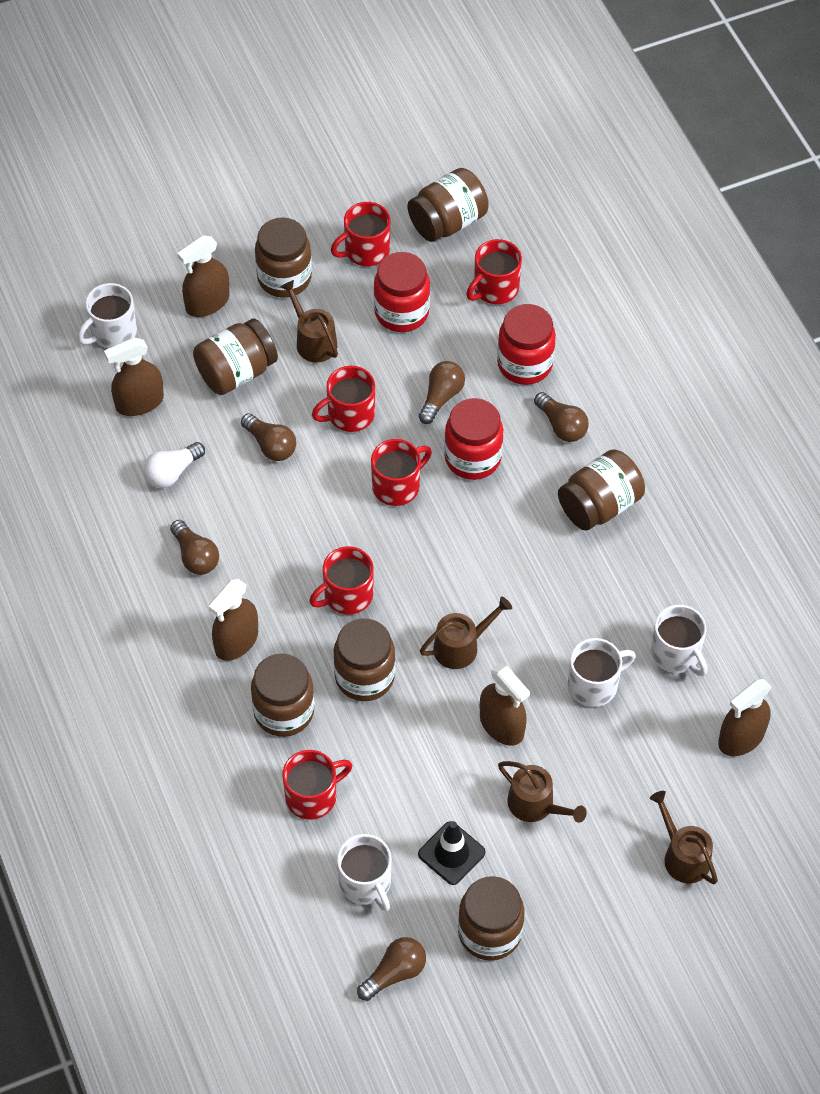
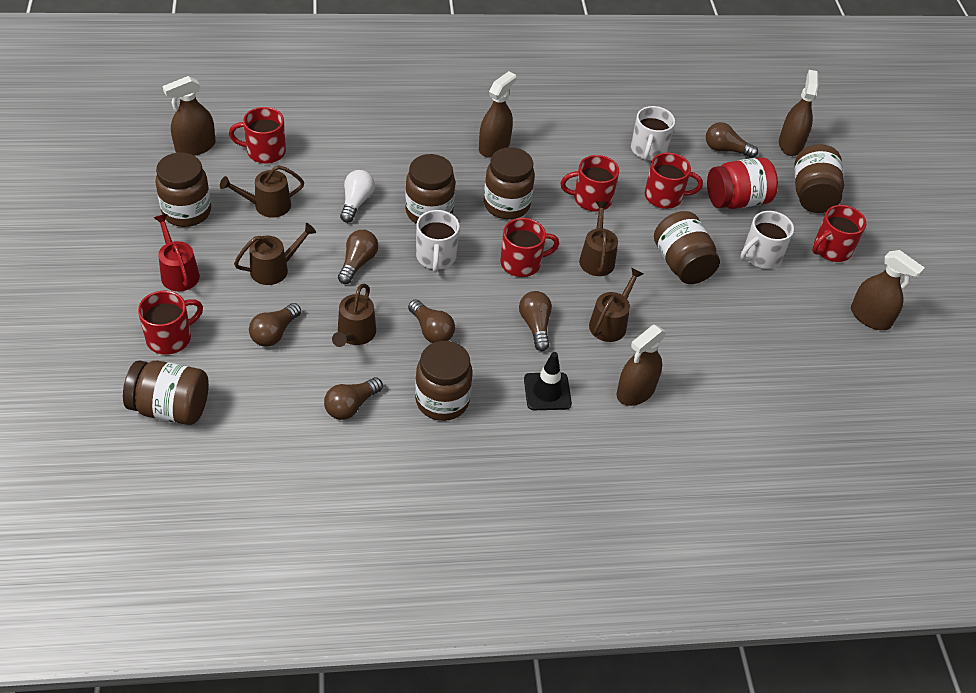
brown light bulb: [170,520,219,575] [241,413,296,461] [357,937,426,1001] [418,361,465,424] [534,392,589,442] = 5 -> [249,303,301,347] [324,377,383,420] [338,230,378,284] [408,299,455,343] [519,291,552,351] [706,122,758,158] = 6
brown watering can: [281,280,338,362] [420,597,512,669] [498,761,587,823] [650,791,718,884] = 4 -> [220,165,304,218] [234,223,316,285] [332,284,376,347] [579,201,618,276] [589,268,643,342] = 5
red jar: [374,252,430,332] [444,398,503,480] [497,304,556,385] = 3 -> [707,157,778,209] = 1
red watering can: none = 0 -> [154,214,200,291] = 1
white mug: [77,283,137,348] [337,834,392,912] [568,638,636,707] [651,605,708,676] = 4 -> [416,210,460,272] [631,106,675,161] [740,211,794,268] = 3

